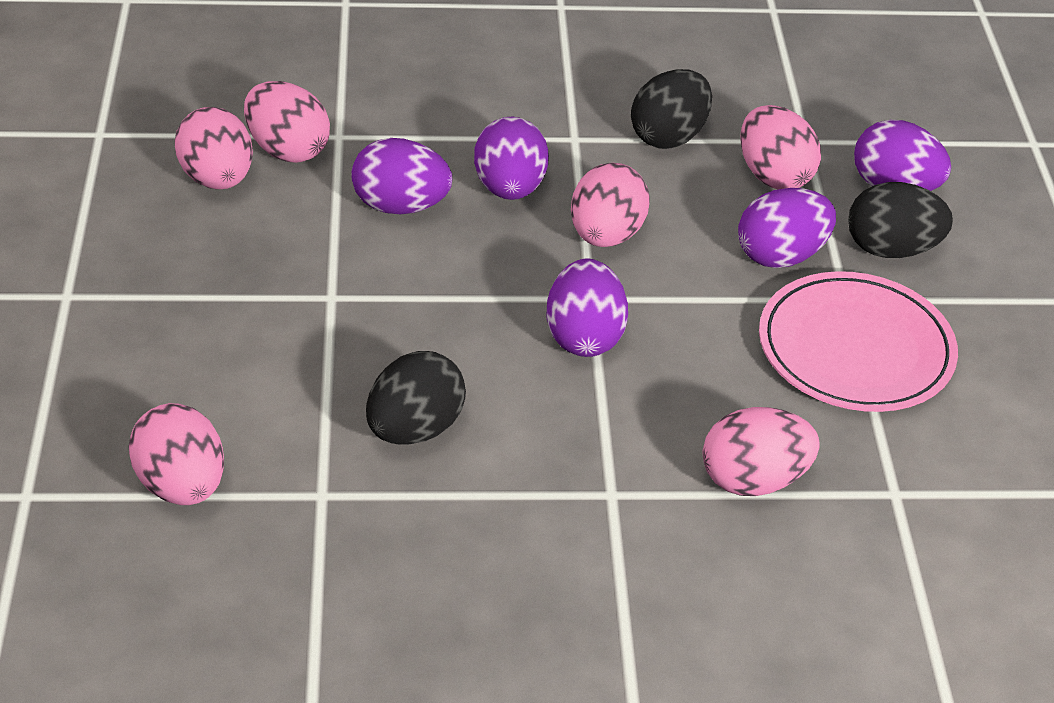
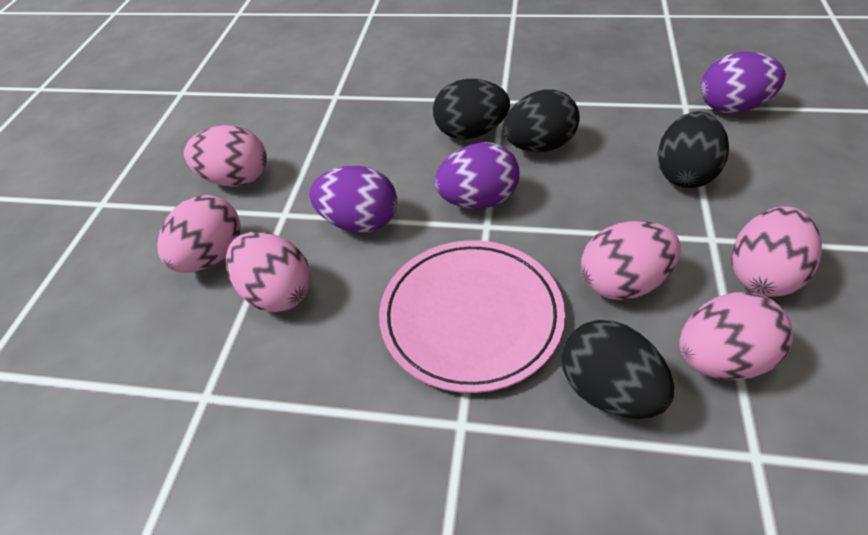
black egg: [366,351,466,445] [631,69,712,149] [848,182,953,258] = 3 -> [433,79,510,139] [504,89,580,152] [562,320,674,419] [658,111,729,188] = 4
purple egg: [351,138,452,214] [474,116,549,200] [547,258,628,357] [738,188,836,268] [854,120,951,191] = 5 -> [309,166,397,233] [434,142,519,209] [701,52,786,113] = 3

